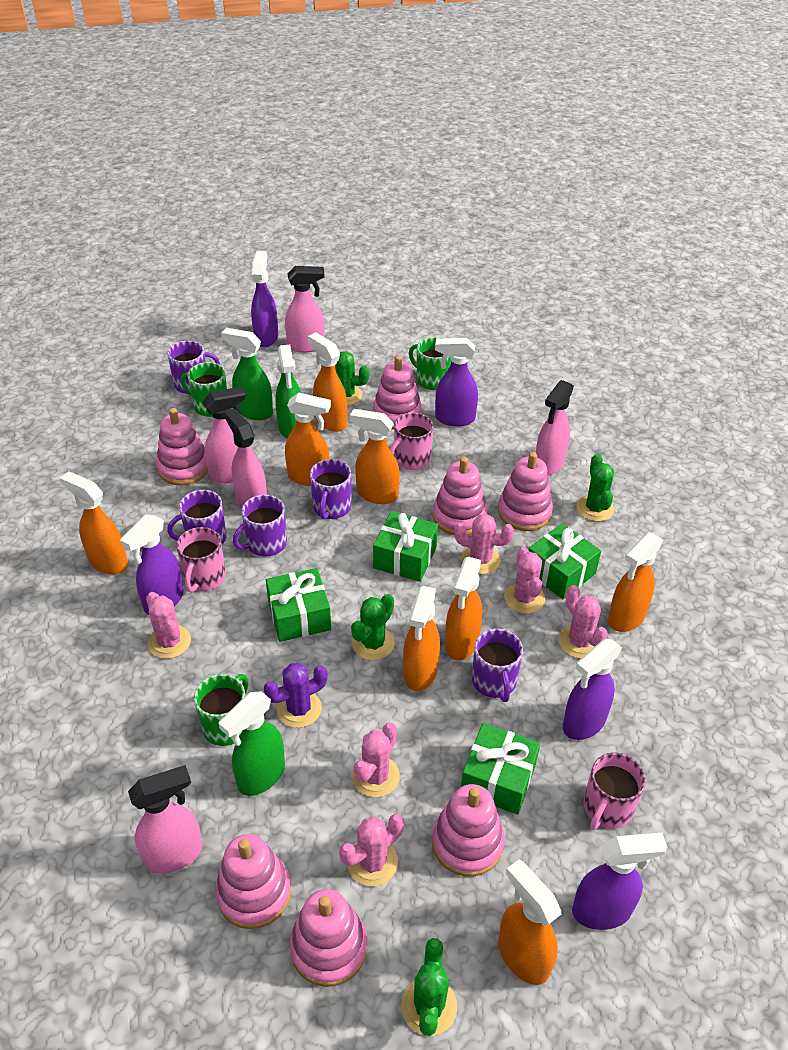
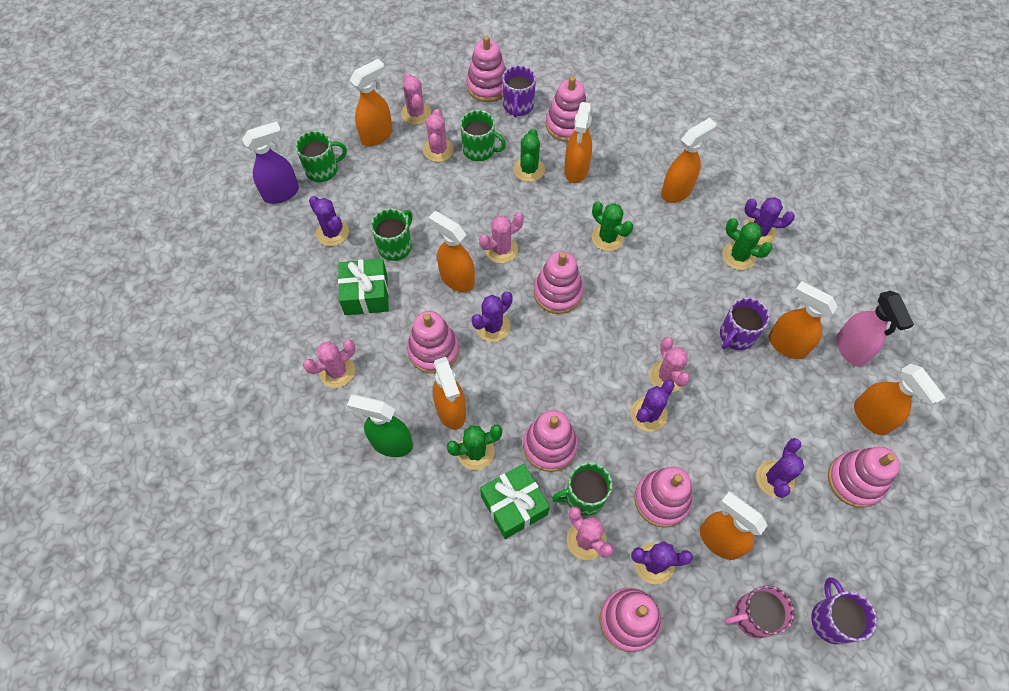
green gift: [266,568,331,642] [373,511,438,582] [461,723,540,815] [528,523,601,599] = 4 -> [338,259,389,315] [480,464,550,539] = 2
green mug: [181,362,227,417] [194,674,248,746] [409,337,451,390] = 3 -> [295,131,347,182] [371,209,413,261] [460,110,506,161] [552,462,612,516] = 4
green spray bottle: [219,691,285,796] [221,328,273,420] [275,345,301,438] = 3 -> [347,394,413,457] = 1
pink mug: [176,527,226,593] [390,413,433,470] [583,753,646,830] = 3 -> [724,585,794,638] = 1
pink spray bottle: [128,765,203,874] [203,387,246,483] [224,408,267,508] [285,266,325,353] [536,380,574,476] = 5 -> [836,291,914,367] = 1
pink stacking toy: [156,408,208,486] [215,834,291,929] [289,889,368,987] [373,355,422,430] [432,784,505,877] [433,457,487,535] [498,452,553,531] = 7 -> [407,311,459,374] [466,36,506,102] [523,410,578,472] [534,251,584,314] [546,76,589,142] [600,588,661,652] [634,467,693,528] [828,446,900,508] = 8
purple cactus: [264,663,328,728] = 1 -> [309,196,349,246] [471,292,513,342] [631,380,675,432] [631,541,693,584] [744,197,795,245] [756,438,804,498] = 6
purple mug: [167,341,220,394] [167,490,227,544] [233,495,287,557] [310,459,351,520] [472,629,523,702] = 5 -> [502,65,536,117] [720,297,770,350] [811,577,877,644] = 3
purple spray bottle: [120,514,184,615] [251,251,278,347] [435,338,478,427] [563,639,622,740] [572,833,668,930] = 5 -> [242,121,299,204] = 1

